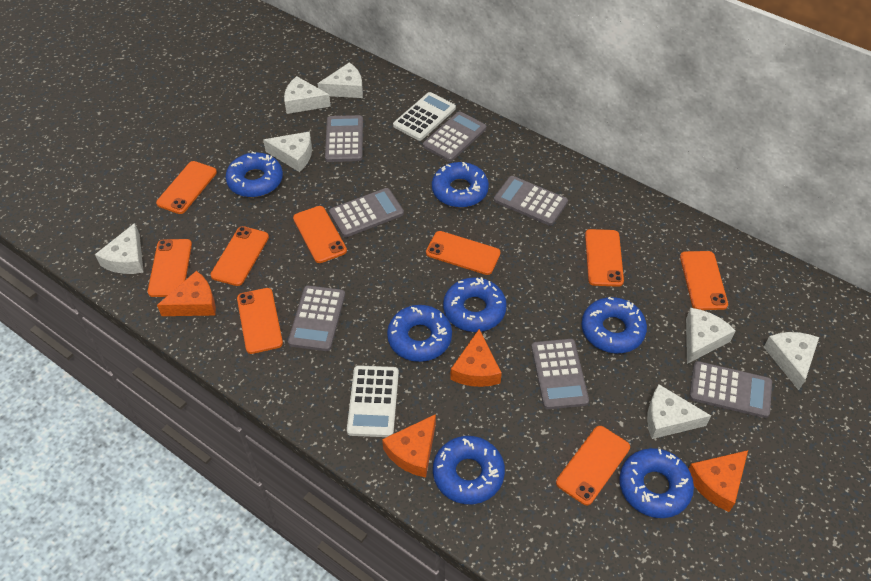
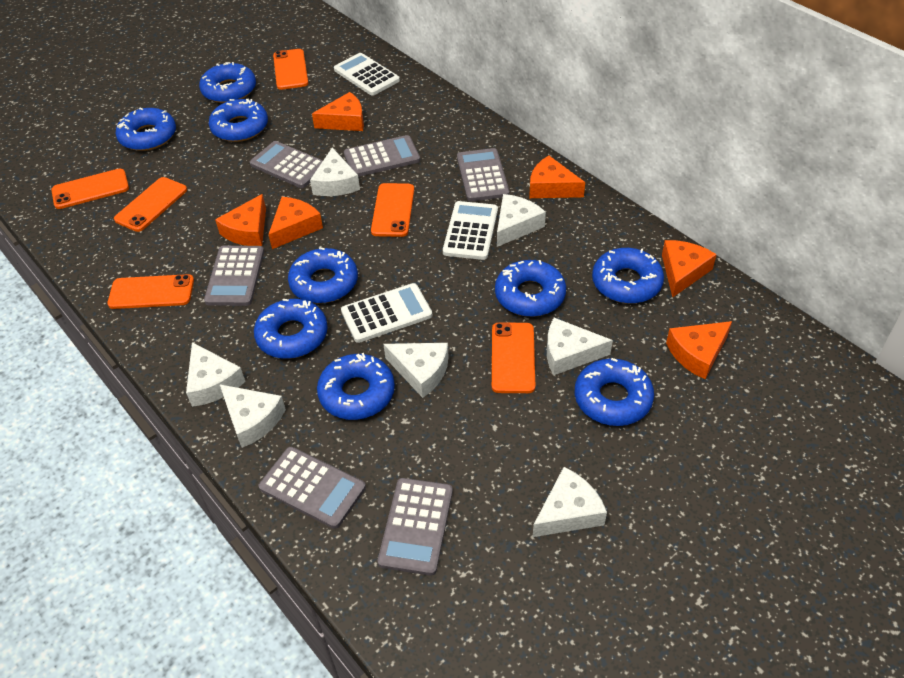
blue donut: [225,152,283,197] [387,305,452,362] [432,162,489,208] [433,436,505,504] [443,277,507,332] [582,297,647,353] [619,448,694,518] = 7 -> [116,107,176,151] [199,62,256,103] [209,99,268,142] [254,299,328,359] [288,247,358,303] [317,353,395,420] [495,260,566,317] [575,358,654,426] [592,248,664,304] = 9
grey calculator: [288,285,345,351] [325,115,363,162] [329,188,404,237] [423,111,486,162] [494,176,568,226] [531,339,589,409] [689,361,772,418] = 7 -> [204,246,264,306] [250,141,323,188] [259,447,366,529] [344,135,420,177] [378,478,453,576] [457,148,509,202] = 6
orange cheese: [157,271,216,316] [382,414,436,478] [450,329,502,387] [689,450,748,512] = 4 -> [215,194,266,246] [268,197,323,249] [312,92,364,131] [529,156,585,198] [662,240,717,298] [666,321,732,379] = 6
orange phone: [148,239,192,297] [156,161,217,214] [210,226,269,286] [237,288,283,354] [293,206,347,263] [426,231,501,275] [556,426,630,505] [585,229,624,287] [680,251,728,310] = 9 -> [51,169,129,209] [107,274,194,309] [114,177,187,232] [273,49,308,90] [371,183,414,237] [492,323,535,393] = 6
white calculator: [347,365,399,437] [393,92,456,141] = 2 -> [334,53,400,96] [341,283,432,343] [443,201,498,260] = 3

